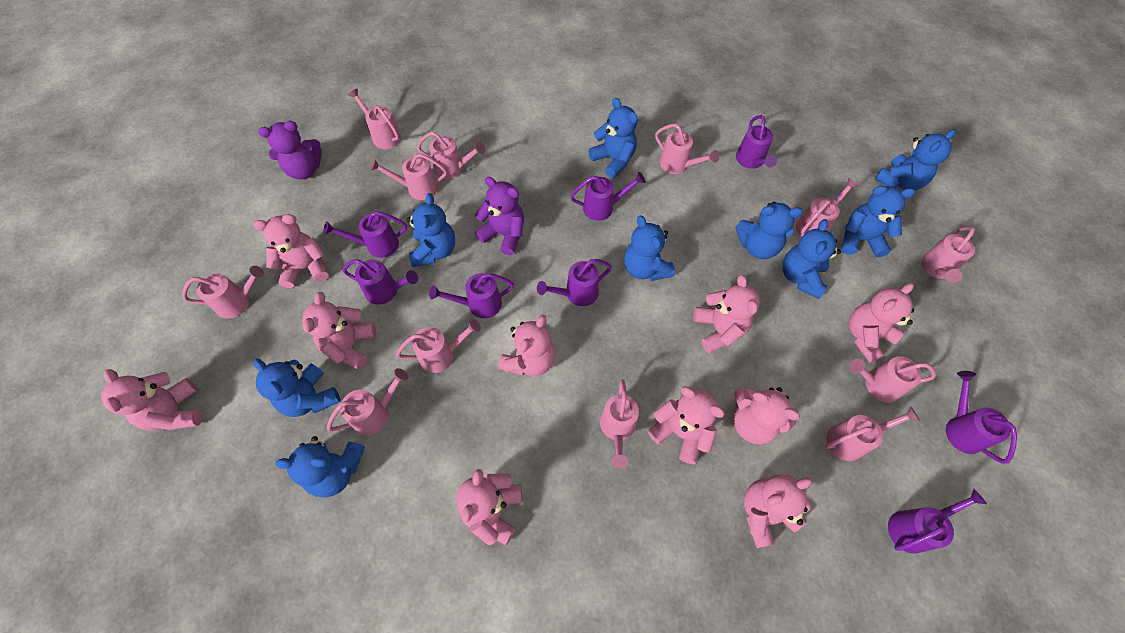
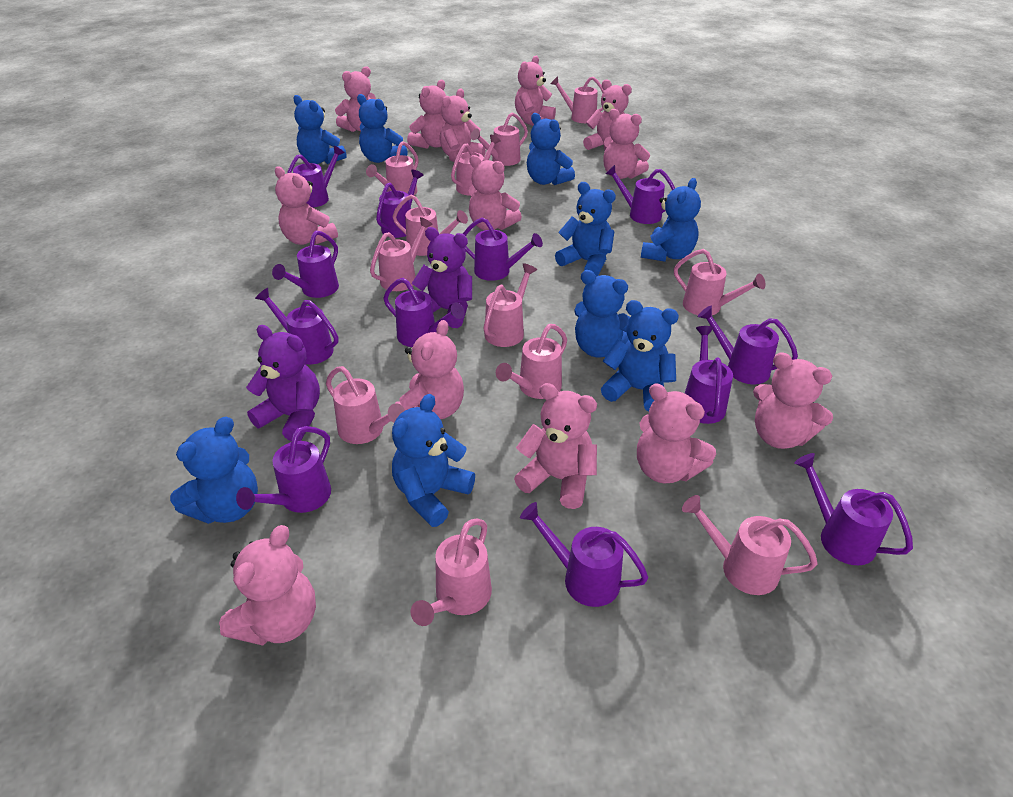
pink teddy bear: [101,369,202,431] [253,214,329,288] [302,292,376,369] [456,469,522,545] [499,315,555,376] [648,387,725,464] [694,275,760,353] [734,387,800,445] [744,475,812,548] [849,283,914,363] = 10 -> [219,525,316,646] [275,167,338,245] [335,66,376,132] [395,320,464,419] [407,80,446,149] [440,89,486,162] [469,155,522,230] [514,383,597,509] [515,56,556,126] [583,79,632,150] [603,109,650,179] [637,384,716,483] [753,352,833,449] = 13
purple watering can: [323,211,407,258] [343,259,418,305] [429,273,514,318] [537,259,612,306] [570,172,646,221] [736,115,777,169] [888,489,987,554] [946,371,1017,464] = 8 -> [236,426,331,513] [255,288,338,365] [272,231,339,298] [287,146,345,208] [376,170,424,238] [383,278,465,347] [463,217,543,281] [520,502,649,607] [605,165,675,224] [685,326,733,424] [698,306,798,384] [794,453,913,565] = 12

